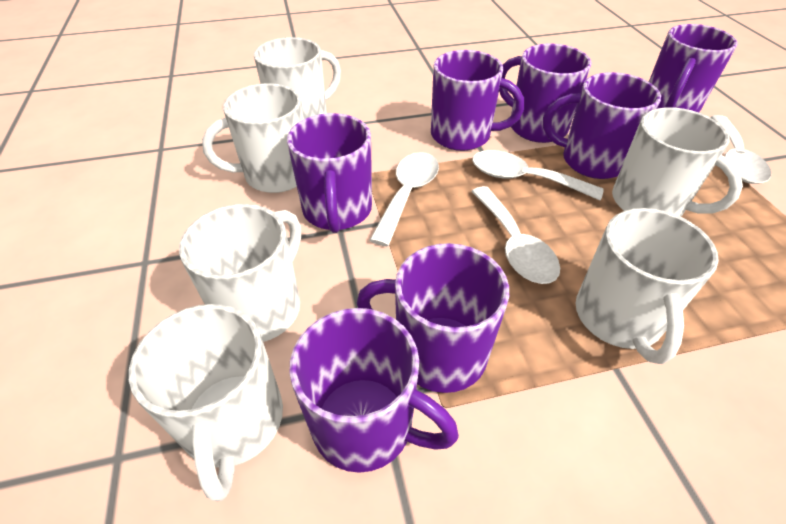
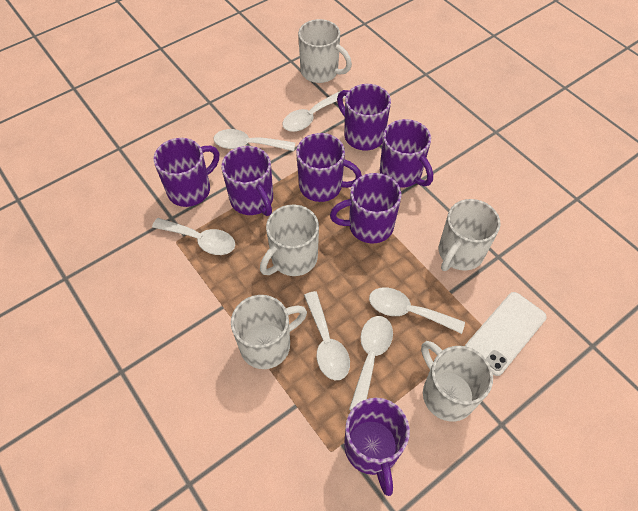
white mug: [129,304,283,502] [179,204,301,342] [202,83,304,193] [254,37,341,119] [576,208,719,364] [612,107,743,217] = 6 -> [231,295,307,369] [260,205,319,276] [298,19,352,83] [421,341,493,422] [439,199,500,271] = 5
white phone: none = 0 -> [465,292,547,376] = 1
white spoon: [370,152,439,246] [471,186,560,284] [472,150,604,200] [711,115,771,184] = 4 -> [152,218,235,255] [214,129,295,151] [282,91,346,132] [304,291,350,380] [349,316,393,410] [369,288,465,334] = 6

